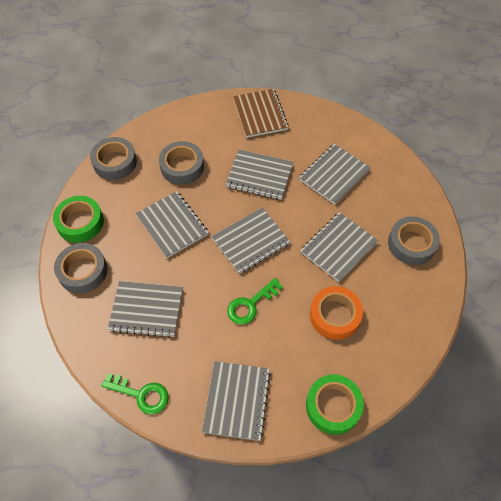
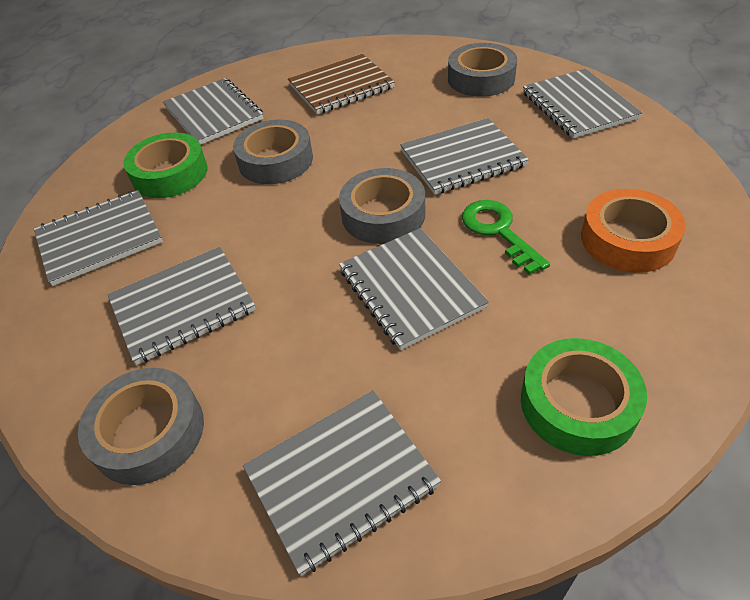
green key: [101,373,169,414] [227,278,283,325] = 2 -> [462,200,550,275] = 1

